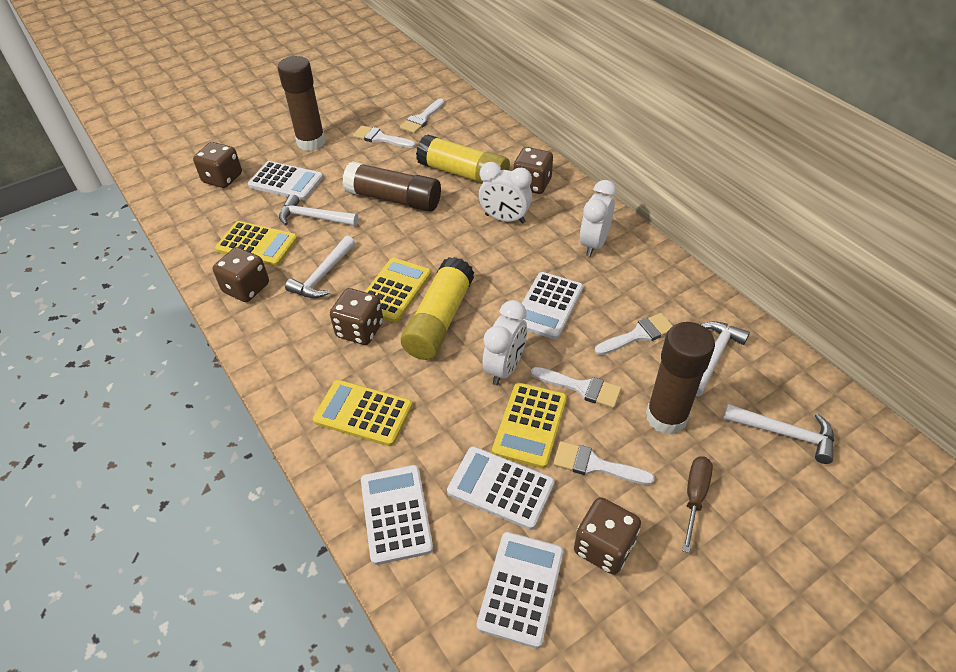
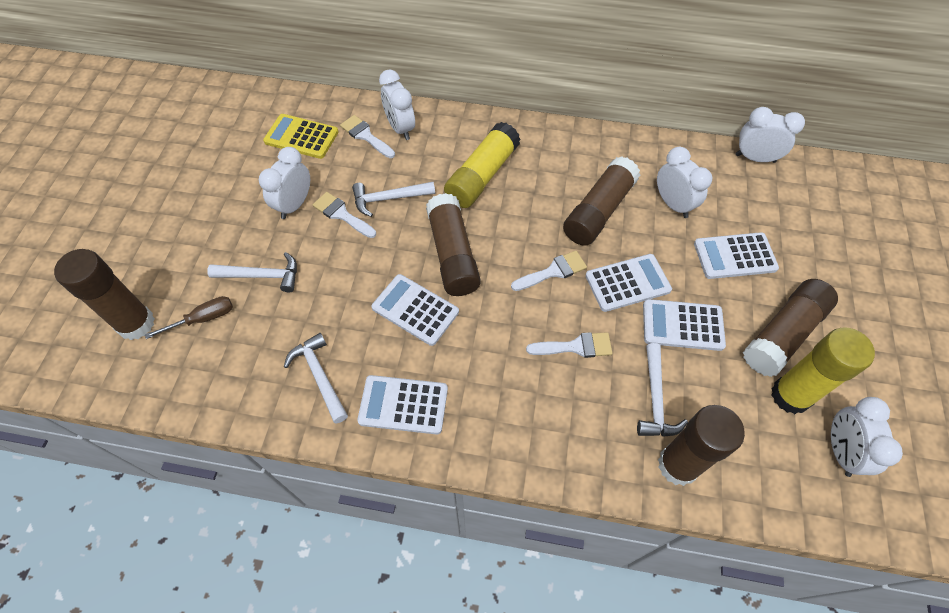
brown dice: [193,142,242,188] [213,247,269,302] [330,288,383,345] [513,147,553,194] [574,497,641,575] = 5 -> none = 0
brown glue stick: [278,56,325,151] [342,161,441,212] [646,322,715,434] = 3 -> [54,249,155,340] [426,193,481,296] [563,156,640,246] [658,405,745,486] [743,279,838,377] = 5
white brush: [353,125,416,148] [400,98,445,134] [531,367,622,408] [553,441,655,485] [595,313,673,355] = 5 -> [312,192,376,238] [340,115,395,158] [511,251,587,291] [526,332,613,358] = 4
white clock: [479,162,532,224] [483,300,527,385] [580,180,617,257] = 3 -> [259,147,310,219] [379,69,415,140] [657,147,712,218] [736,107,805,163] [831,397,903,477] = 5
yellow calculator: [215,221,298,266] [313,380,413,446] [365,258,431,323] [492,383,567,469] = 4 -> [263,114,338,159] = 1

